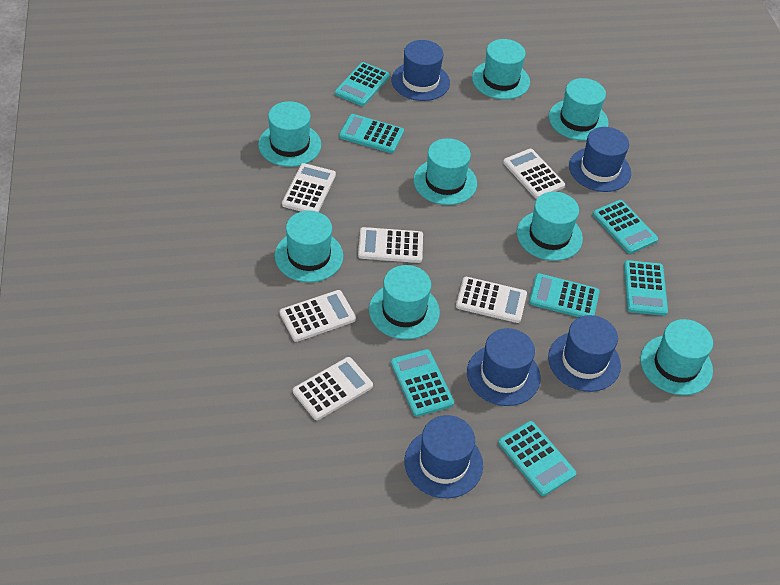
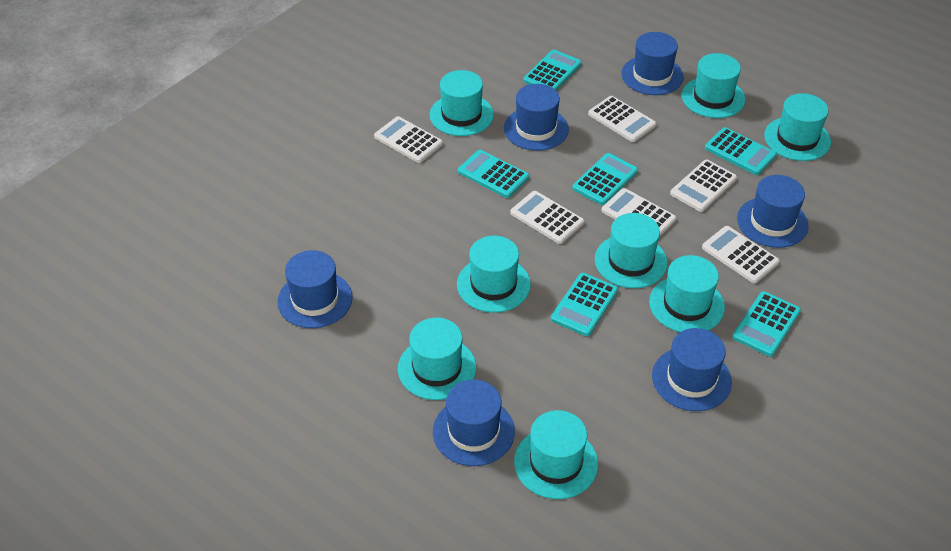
blue hat: [392,40,450,101] [405,415,483,498] [467,328,540,406] [548,315,621,392] [569,127,631,192] = 5 -> [277,250,353,328] [433,380,515,466] [504,84,569,151] [621,32,684,95] [652,328,732,411] [737,175,809,248] = 6
turquoise calculator: [335,62,390,106] [339,114,404,153] [391,349,454,417] [498,421,576,496] [529,273,600,317] [593,200,658,254] [624,260,668,316] = 7 -> [458,150,529,198] [523,50,582,91] [551,273,618,336] [572,153,638,205] [705,127,777,175] [732,291,801,357] = 6

